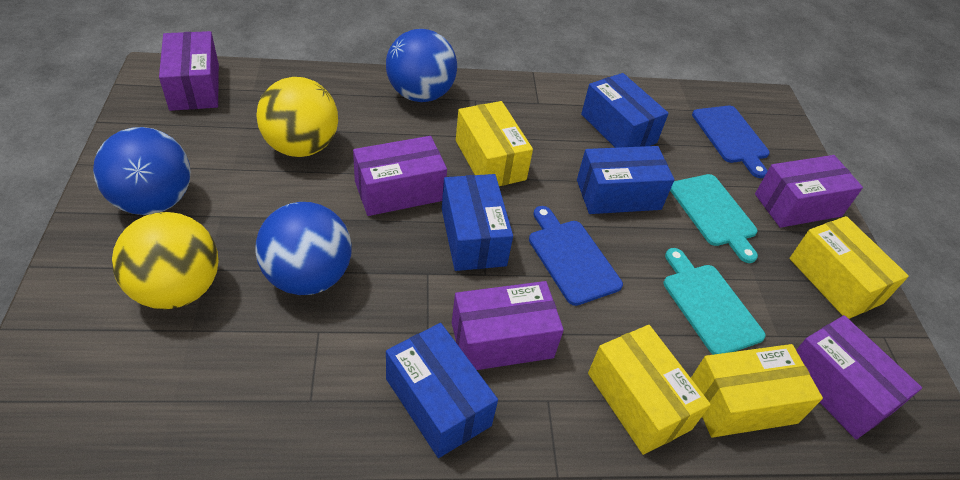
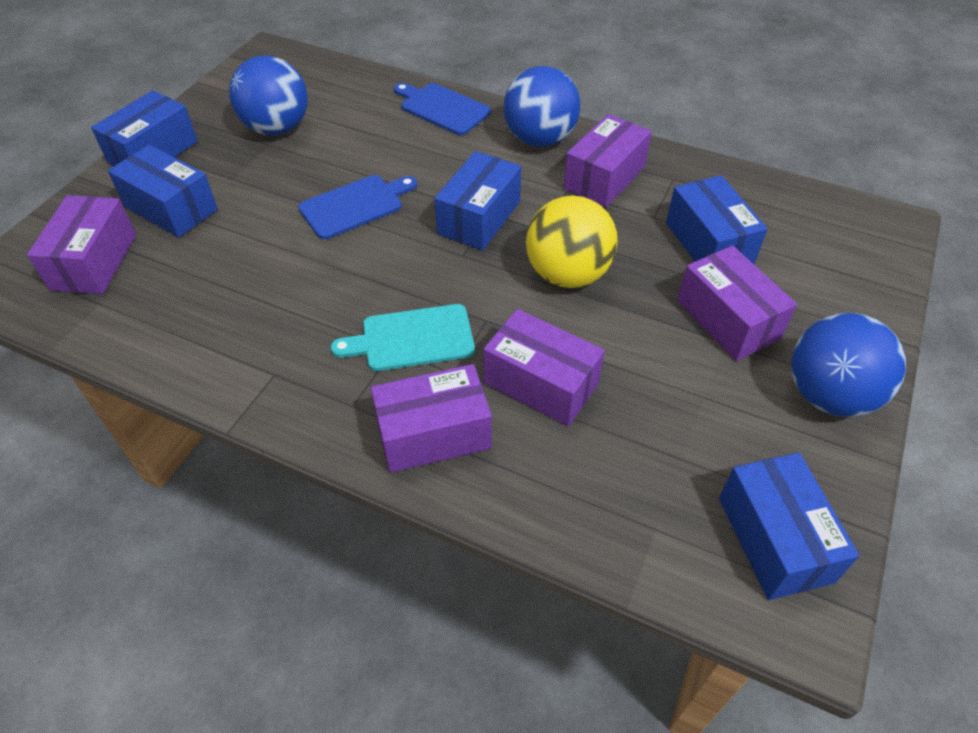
blue box: [386,323,498,458] [442,174,513,271] [577,146,675,214] [581,73,669,148] = 4 -> [91,90,198,166] [108,145,218,238] [435,151,521,250] [666,175,768,264] [719,452,859,600] = 5
turquoise cutting board: [663,248,766,355] [670,174,758,263] = 2 -> [331,304,475,371] = 1
yellow ball: [112,212,218,309] [256,77,338,157] = 2 -> [526,195,618,288] = 1
yellow box: [456,101,533,186] [588,325,711,455] [691,344,823,438] [789,216,909,319] = 4 -> none = 0

